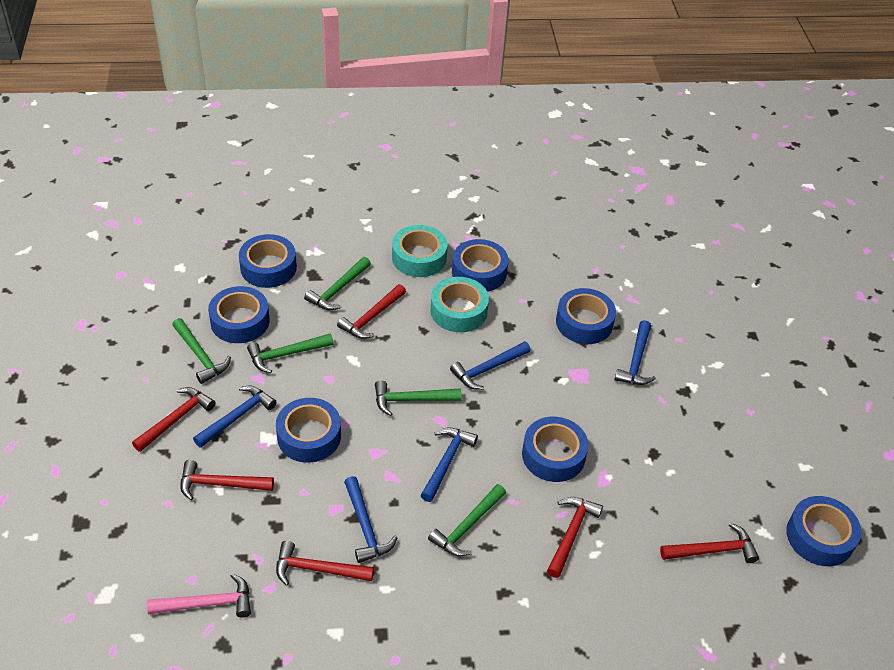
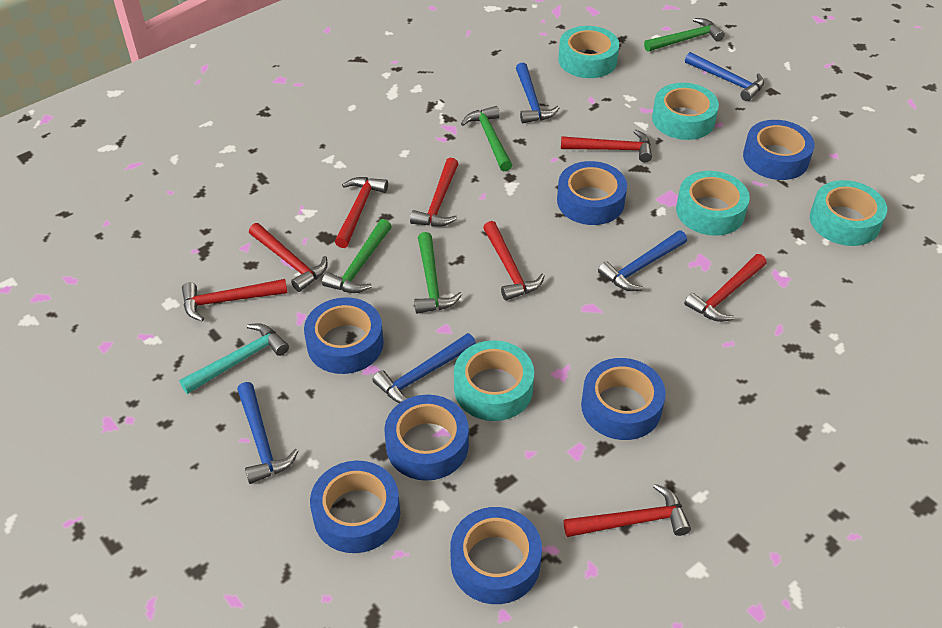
green hammer: [172,318,231,384] [247,334,334,373] [304,257,371,310] [375,380,462,416] [428,484,506,556] = 5 -> [322,219,392,293] [414,232,462,314] [461,106,512,171] [644,18,725,52] = 4
pink hammer: [147,573,251,618] = 1 -> none = 0
red hammer: [132,387,215,452] [180,460,274,501] [276,541,374,586] [337,284,406,339] [547,497,603,578] [660,523,759,563] = 6 -> [182,279,288,322] [249,223,328,292] [335,177,388,248] [410,158,459,227] [483,221,545,301] [561,129,652,163] [564,484,691,537] [684,254,767,322] = 8
turquoise hammer: none = 0 -> [179,323,289,394] = 1
turquoise tape: [392,225,447,277] [430,277,489,332] = 2 -> [454,340,534,421] [558,26,619,78] [652,83,719,140] [676,171,750,236] [810,180,887,246] = 5

